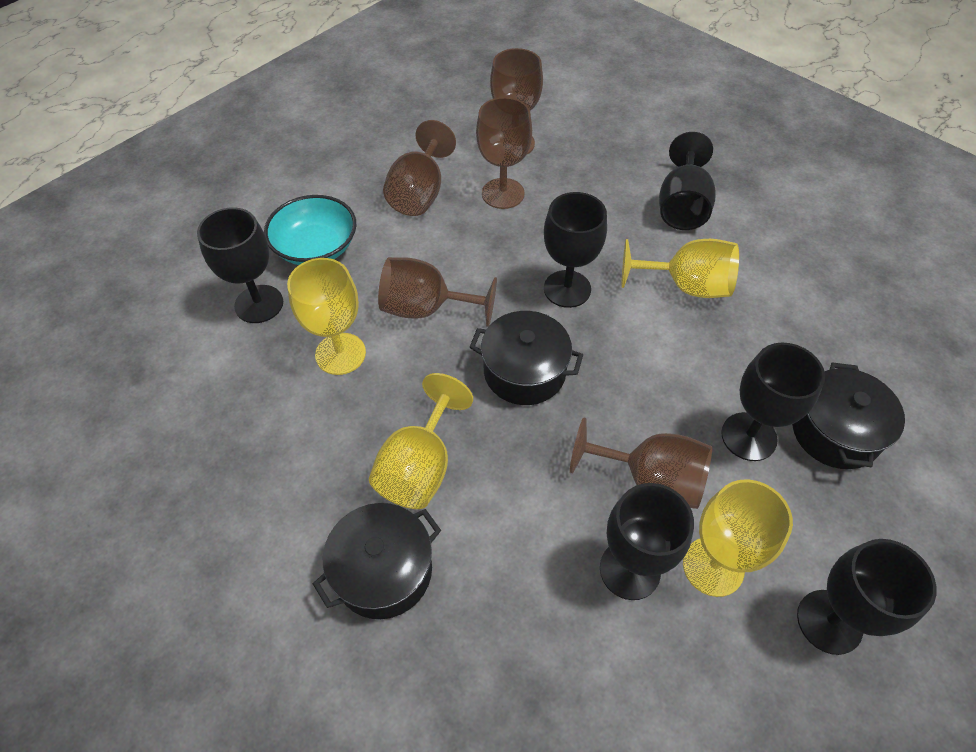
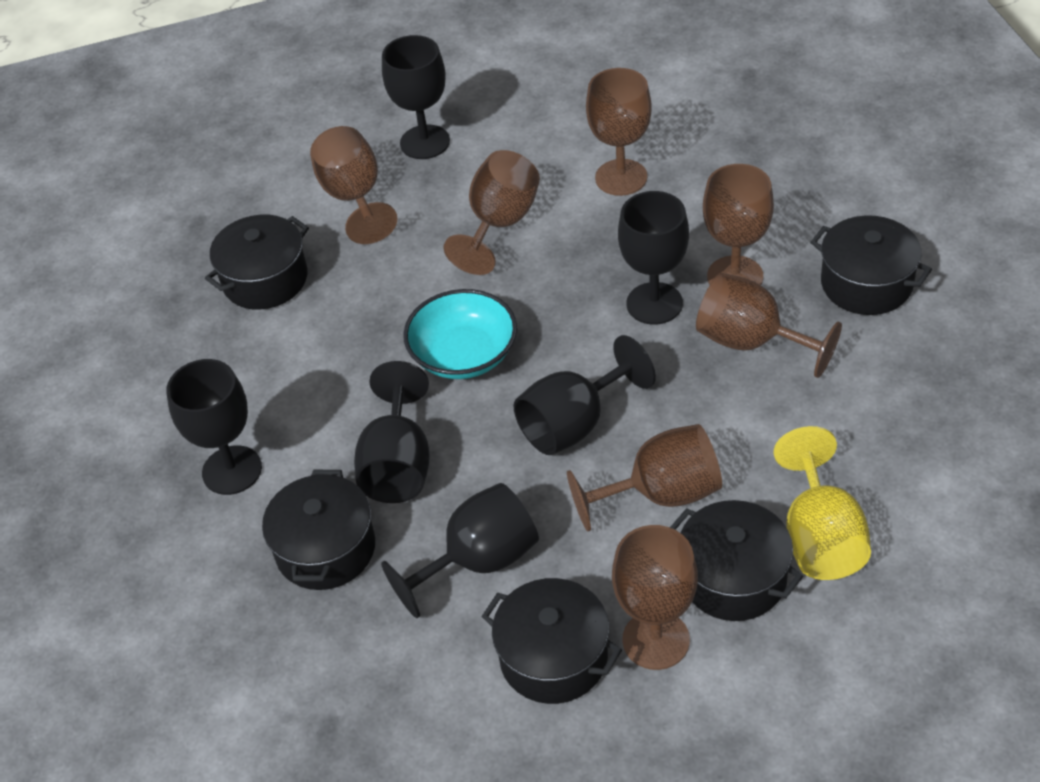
black pot: [313,503,441,619] [470,311,583,405] [792,362,905,469] = 3 -> [205,215,309,310] [262,470,375,590] [481,578,622,704] [670,500,803,621] [810,215,932,315] = 5
brown goblet: [378,257,497,327] [383,120,456,216] [476,97,532,209] [490,48,543,155] [570,417,712,509] = 5 -> [310,126,398,244] [444,150,540,275] [567,424,722,532] [586,68,652,196] [612,525,698,670] [696,273,842,378] [703,164,774,286] = 7
yellow goblet: [287,258,366,375] [369,373,473,509] [621,239,739,298] [683,479,793,597] = 4 -> [774,426,871,580] = 1

